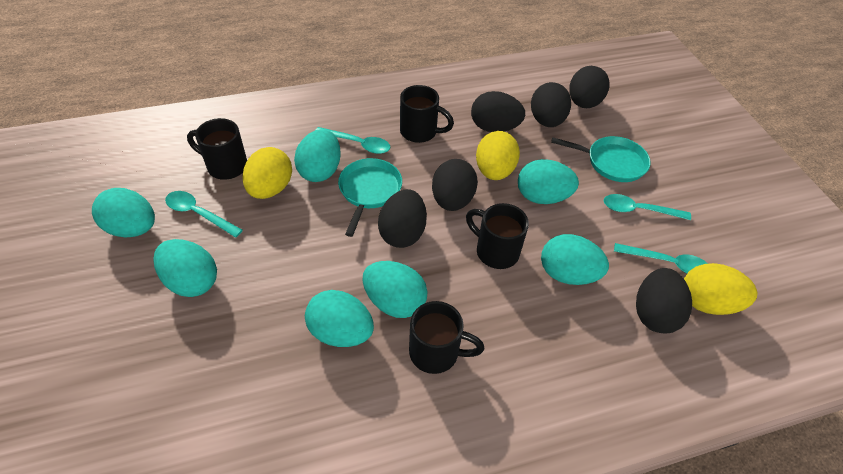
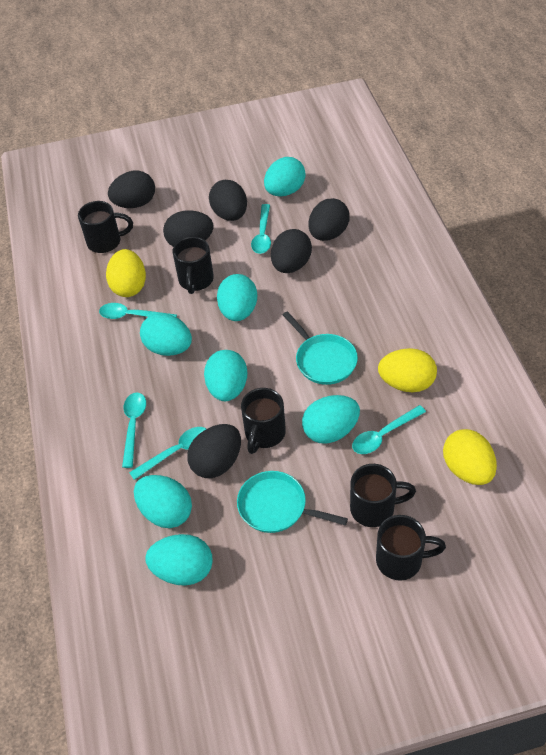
black mug: [187,118,247,180] [400,85,454,143] [409,301,484,374] [466,203,529,269] = 4 -> [78,201,133,253] [173,237,214,294] [241,388,286,454] [350,464,416,527] [376,515,446,580] = 5
turquoise spoon: [165,191,243,237] [316,127,390,154] [603,194,691,220] [614,243,708,273] = 4 -> [99,303,177,319] [122,392,146,468] [129,427,206,480] [251,204,271,254] [352,405,426,454] = 5

